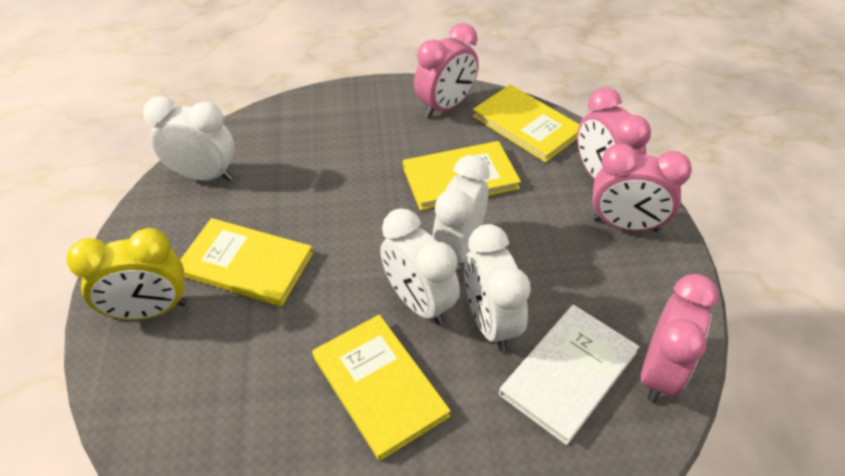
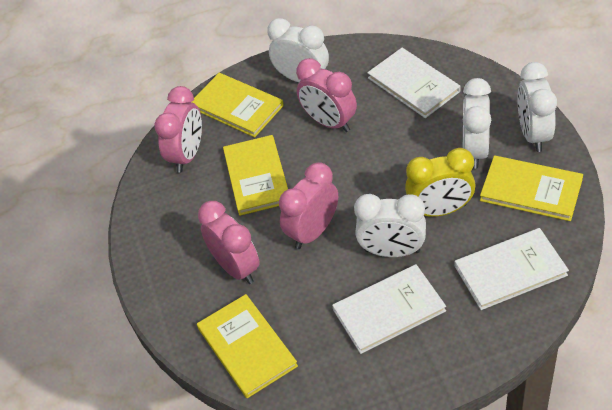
white book: [499,305,639,445] = 1 -> [332,264,446,354] [367,48,460,118] [455,228,569,310] = 3

